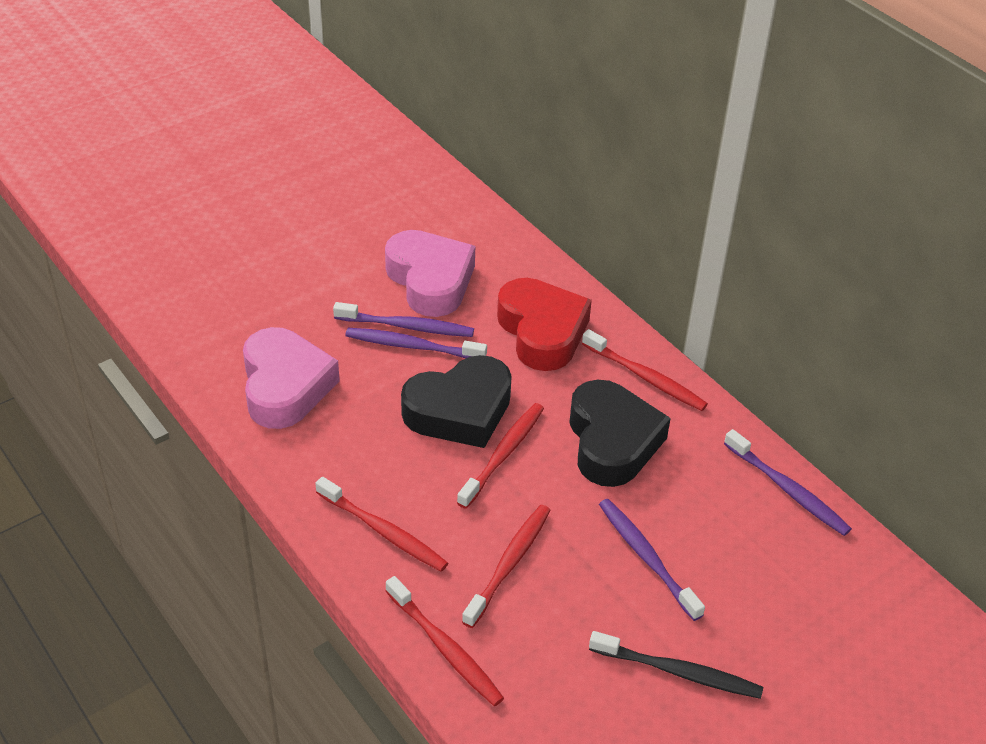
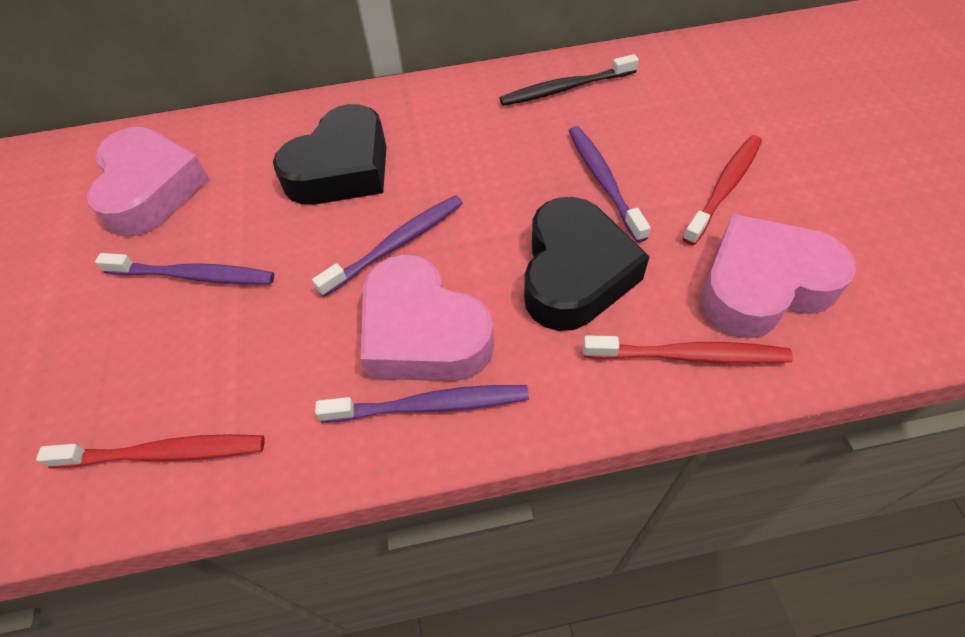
pink heart: [243,327,340,429] [385,230,475,317] = 2 -> [87,127,210,237] [361,254,494,381] [701,214,856,339] = 3
red heart: [497,278,592,371] = 1 -> none = 0
red toothbrush: [315,477,448,572] [386,576,504,706] [457,403,544,509] [462,505,551,628] [582,329,708,411] = 5 -> [36,434,264,468] [583,335,793,364] [682,135,762,245] = 3

